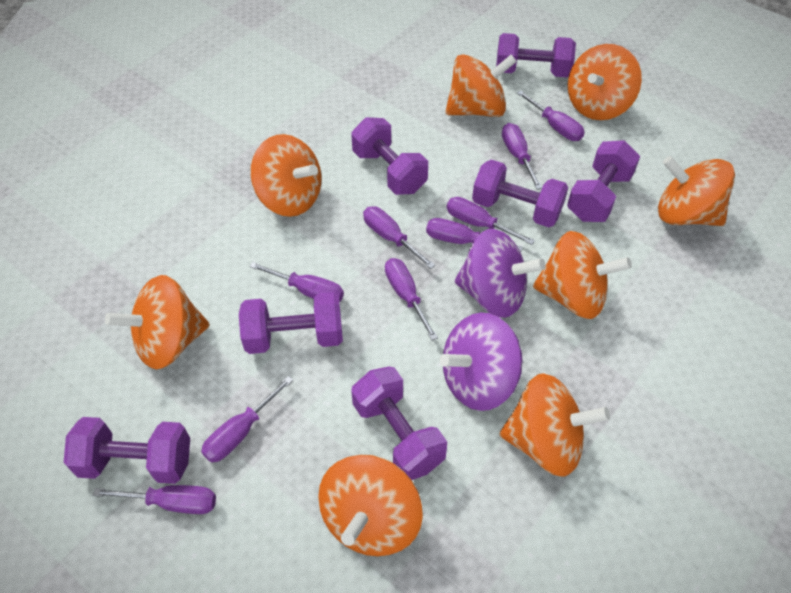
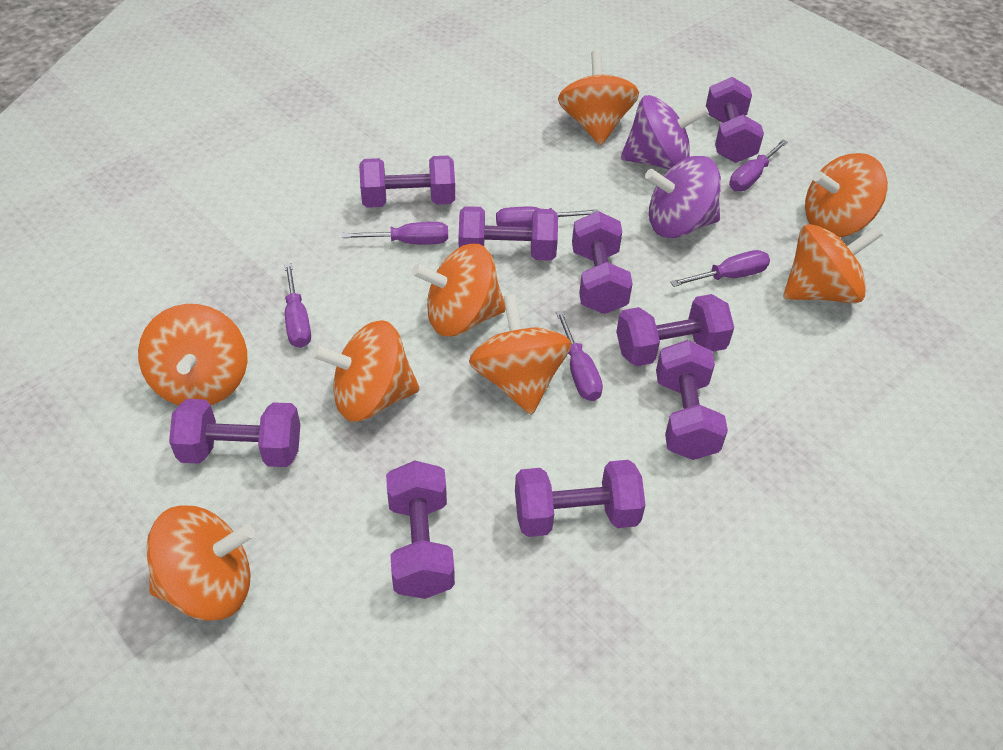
purple dumbbell: [63,417,190,484] [239,292,343,354] [351,117,428,195] [351,367,447,480] [472,160,568,227] [496,33,576,77] [567,140,640,222] = 7 -> [169,399,300,467] [359,156,455,208] [386,460,455,599] [459,206,558,261] [515,460,646,537] [572,211,633,314] [616,294,734,366] [656,340,728,460] [706,77,764,163] = 9
purple screwdriver: [93,485,216,514] [201,376,293,463] [249,262,344,303] [363,206,435,269] [385,258,438,341] [426,218,523,252] [447,197,535,245] [502,123,542,189] [517,90,585,141] = 9 -> [284,263,311,348] [342,222,448,244] [496,207,598,227] [556,310,603,401] [670,250,770,287] [729,139,788,191] = 6

